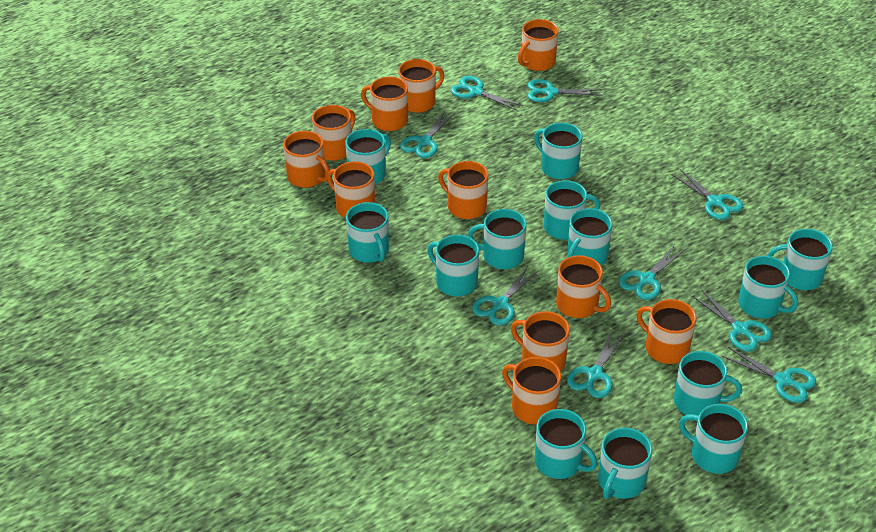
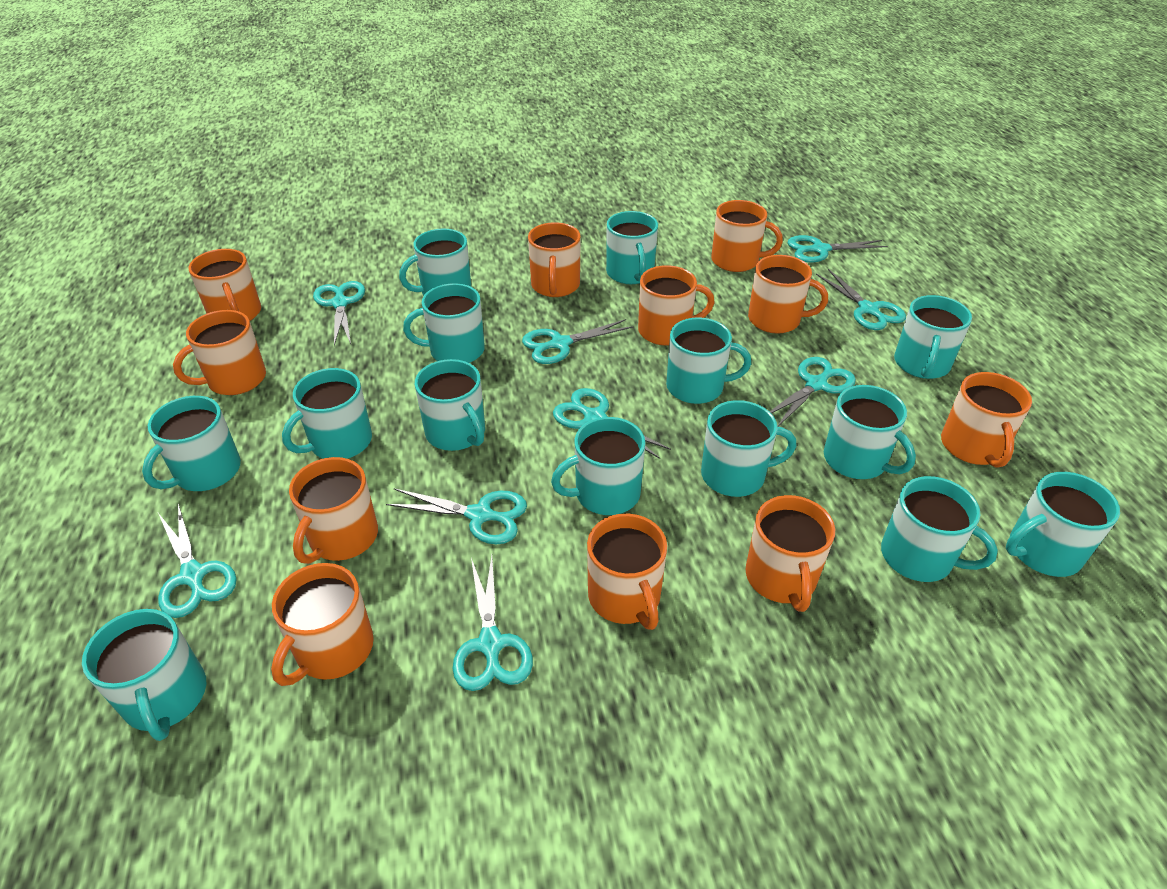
turquoise mug: [345,129,391,184] [346,202,389,263] [427,235,479,296] [467,209,527,269] [534,123,583,179] [535,409,598,479] [544,180,600,240] [567,208,612,266] [598,428,652,499] [674,351,742,415] [679,404,748,474] [739,256,798,319] [767,229,833,290] = 13 -> [82,609,206,741] [142,396,241,491] [282,368,372,459] [399,229,471,296] [403,283,485,363] [415,359,485,451] [551,417,645,515] [606,211,658,284] [666,317,751,404] [701,400,796,497] [824,385,916,479] [881,476,998,582] [894,295,972,379] [1006,472,1120,577] = 14

